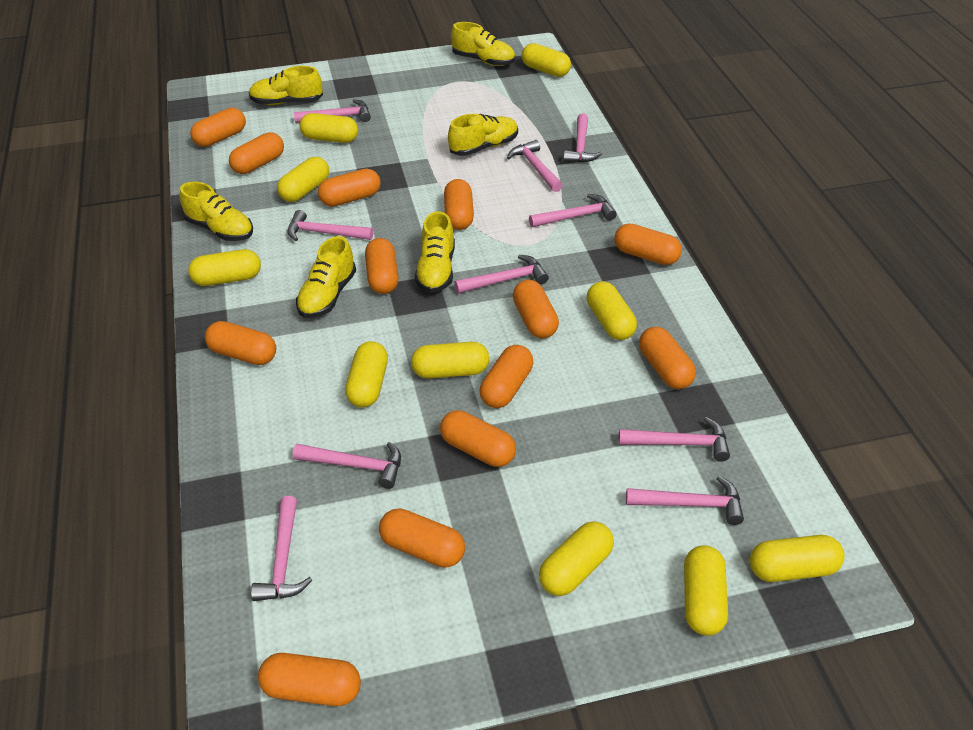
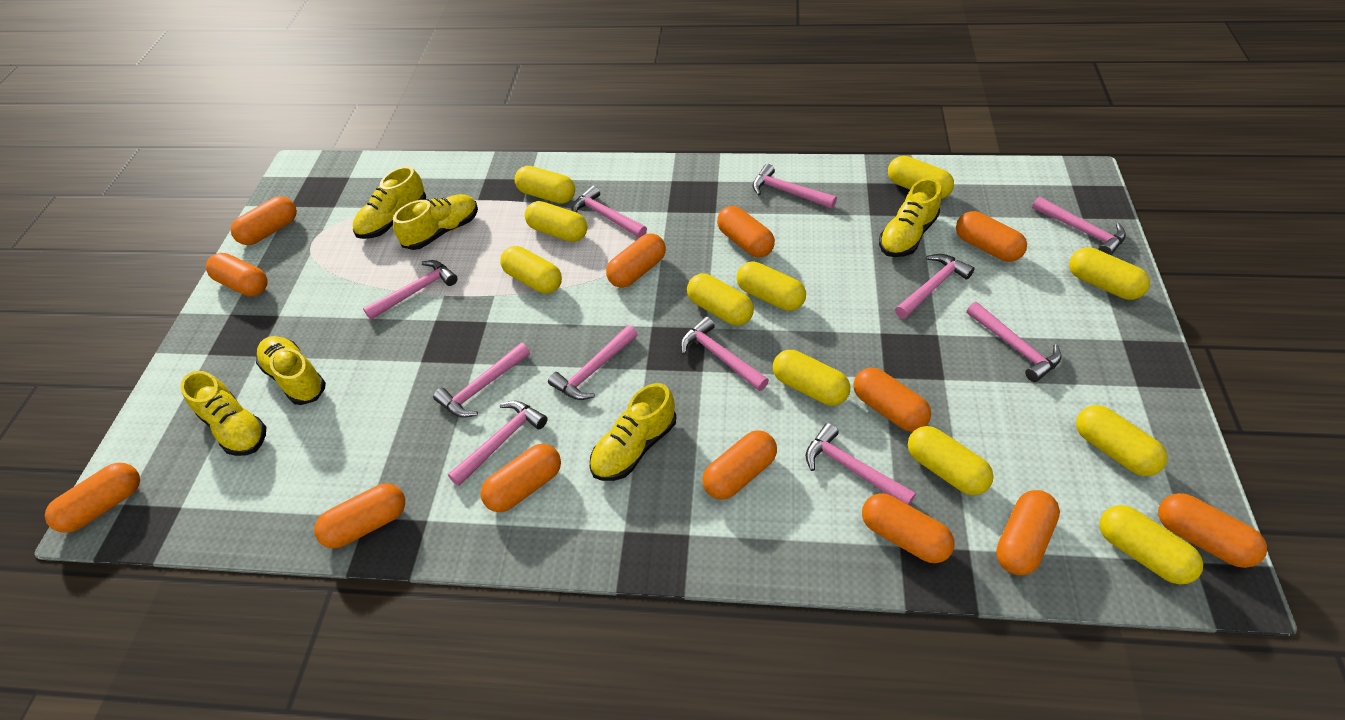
pink hammer: [251,496,312,601] [287,210,373,241] [293,442,401,489] [294,99,371,123] [454,255,549,294] [507,140,563,192] [529,194,617,227] [563,113,602,163] [619,417,730,462] [626,476,744,525] = 10 -> [363,260,458,320] [433,343,530,418] [448,401,547,486] [548,325,638,400] [572,185,647,238] [680,317,769,391] [752,164,837,209] [806,423,916,505] [895,254,975,319] [967,302,1061,382] [1032,197,1126,255] = 11
yellow capsule: [188,249,261,286] [277,157,329,202] [299,113,358,143] [345,341,388,407] [411,342,489,378] [521,43,571,77] [539,521,614,596] [587,281,637,340] [684,545,728,636] [750,535,844,582] = 10 -> [500,246,562,294] [515,166,575,204] [525,201,587,242] [687,273,754,325] [737,261,806,311] [773,350,850,406] [888,156,954,199] [908,426,994,495] [1069,247,1150,300] [1076,405,1168,476] [1099,505,1203,584] = 11

